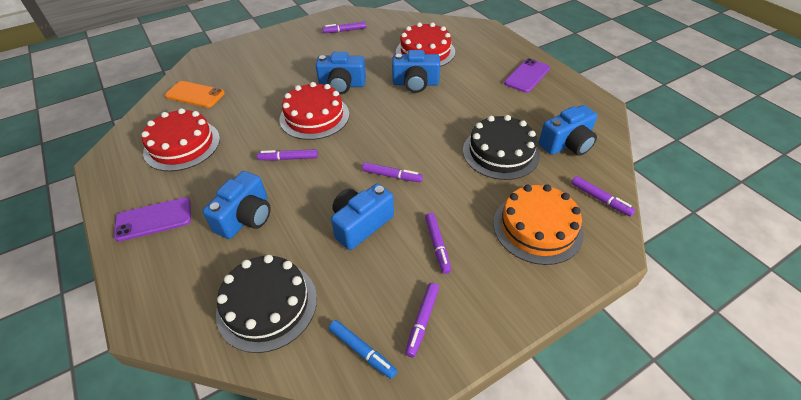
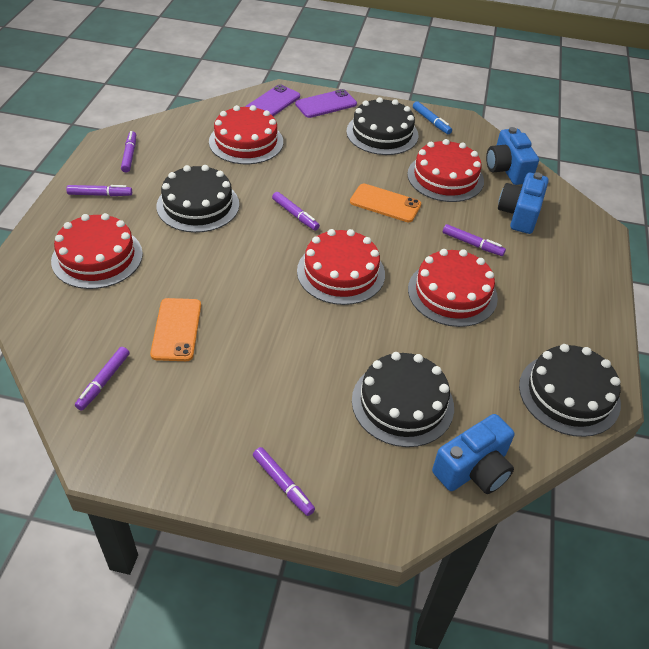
black cake: [216,255,317,353] [463,115,540,180] = 2 -> [157,165,239,233] [346,97,418,155] [352,352,454,447] [519,344,621,437] = 4
blue camera: [203,171,271,239] [316,52,366,94] [331,184,394,250] [392,50,440,93] [539,105,597,156] = 5 -> [432,414,515,494] [486,127,539,185] [498,172,549,234] = 3
orange cake: [493,184,584,265] = 1 -> none = 0
orange phone: [165,81,225,108] = 1 -> [150,298,201,361] [350,184,421,222] = 2
red cake: [141,108,220,171] [279,82,349,140] [396,22,455,67] = 3 -> [51,213,143,289] [209,105,283,164] [297,229,385,305] [407,139,484,202] [408,249,498,327] = 5

